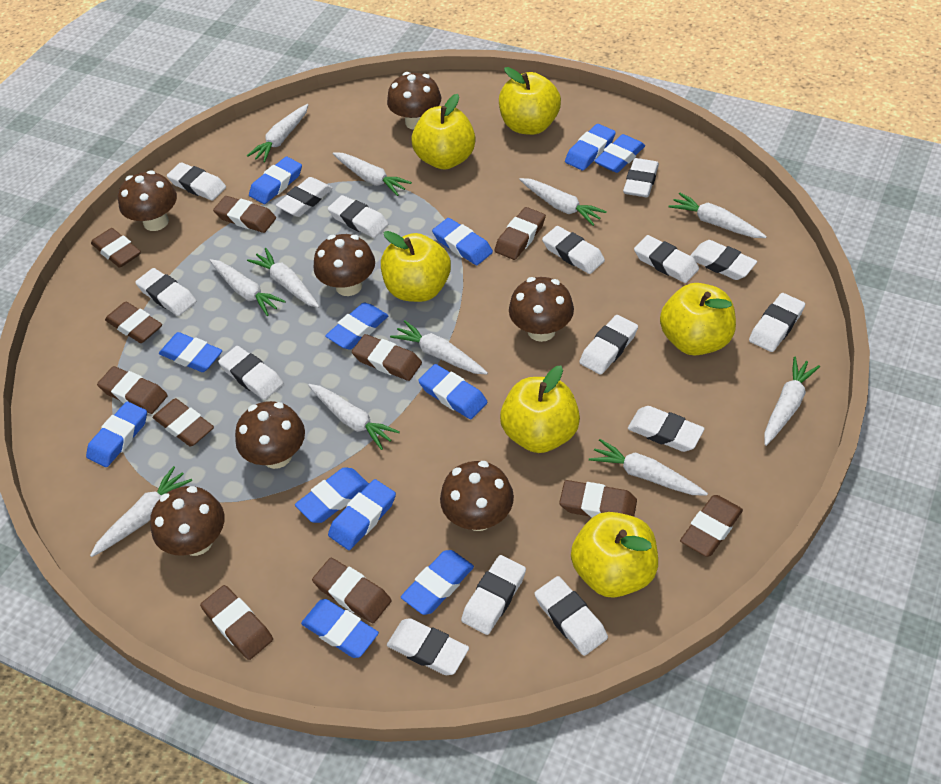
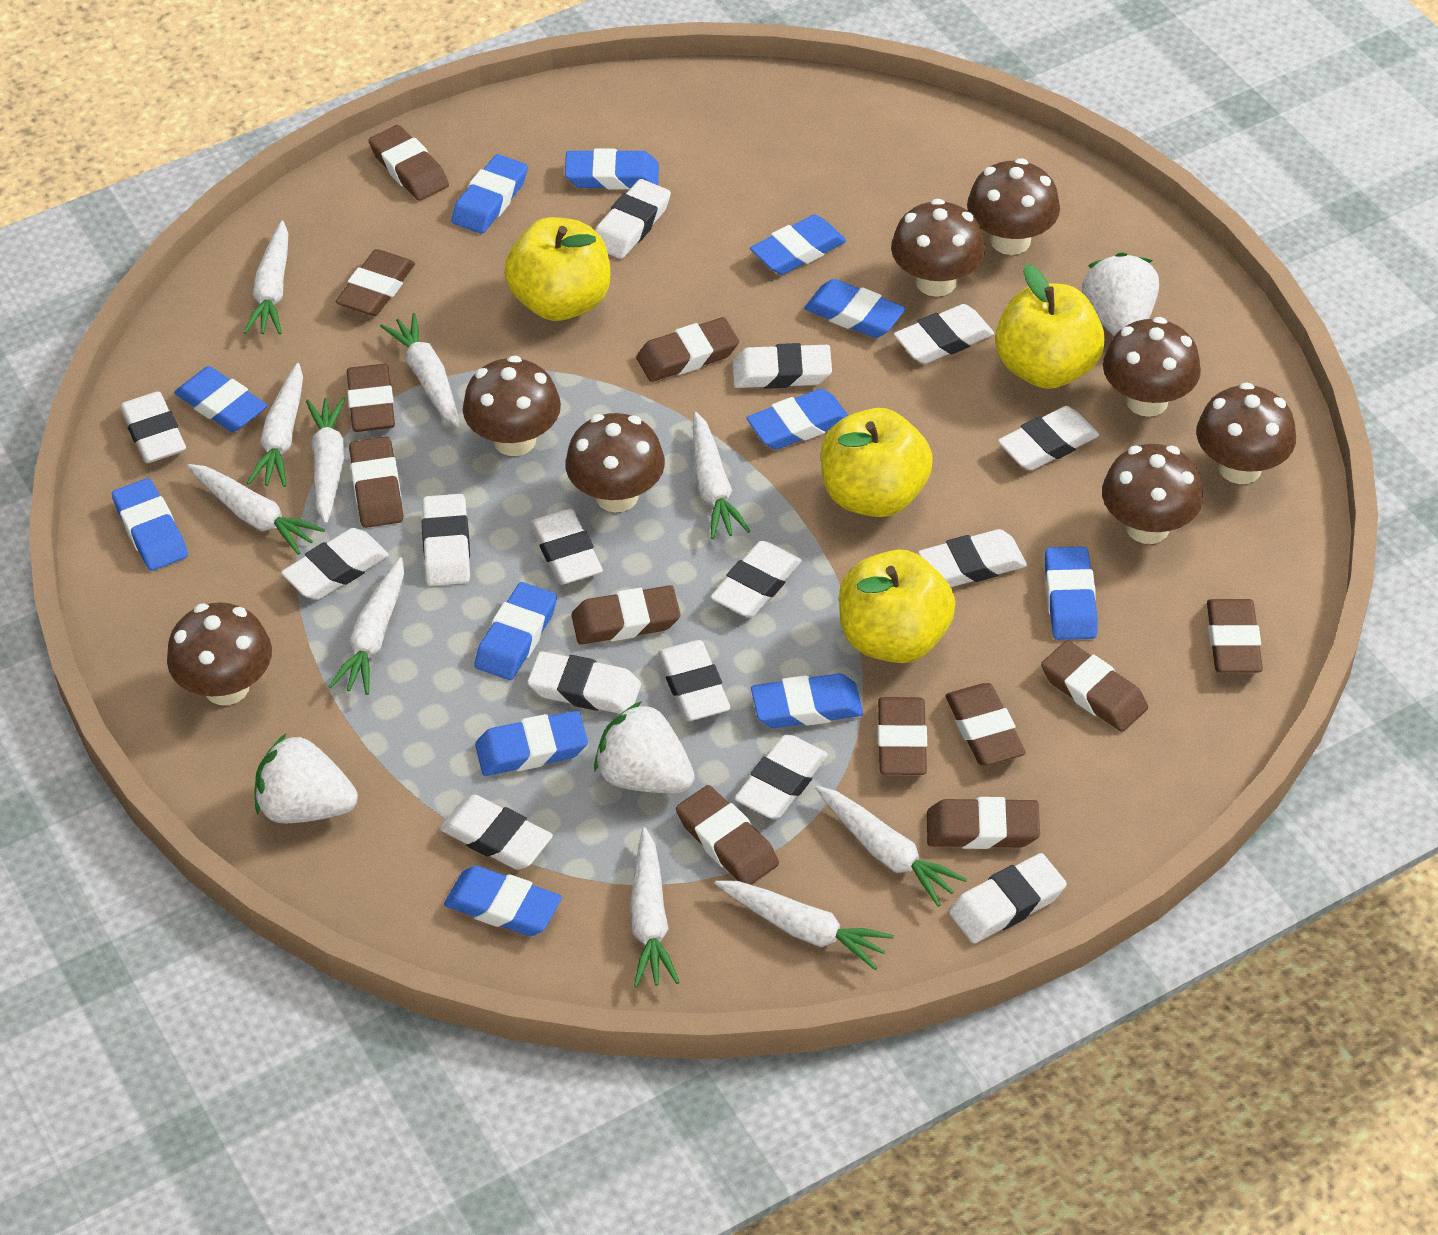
brown eraser: [91,228,141,268] [97,366,168,414] [105,302,162,343] [153,398,214,447] [200,585,273,660] [213,196,276,233] [312,558,392,623] [352,334,422,381] [495,207,546,260] [559,480,637,518] [680,495,743,557] = 11 -> [336,249,415,316] [347,364,395,432] [349,437,403,528] [368,125,449,201] [571,585,681,645] [636,317,739,382] [676,785,779,885] [877,697,927,775] [927,797,1040,849] [945,683,1026,766] [1041,640,1148,732] [1207,599,1263,673] = 12
brown mushroom: [118,170,177,231] [150,486,224,556] [235,401,305,469] [313,234,375,296] [387,72,441,130] [440,461,514,531] [509,277,574,342] = 7 -> [167,603,272,705] [463,355,561,456] [565,413,665,512] [891,199,985,297] [967,158,1060,255] [1102,444,1203,544] [1103,317,1201,417] [1196,382,1296,484] = 8
white carrot: [90,466,192,557] [209,259,286,316] [247,104,308,162] [247,248,320,308] [308,384,400,450] [332,152,412,196] [390,320,488,375] [519,178,607,226] [589,439,708,496] [668,193,767,238] [764,357,820,446] = 11 -> [187,464,325,555] [243,220,288,335] [247,363,303,487] [306,397,345,524] [328,557,404,695] [380,313,460,427] [630,827,680,988] [693,412,750,539] [715,880,894,970] [815,786,967,907] = 10
white strawberry: none = 0 -> [255,734,358,823] [594,701,695,793] [1082,252,1159,336] = 3
yellow apple: [381,231,451,302] [411,94,475,169] [499,67,561,135] [500,366,580,453] [571,512,658,598] [660,283,736,355] = 6 -> [504,217,610,321] [821,408,933,517] [839,550,956,663] [995,264,1105,389] = 4

